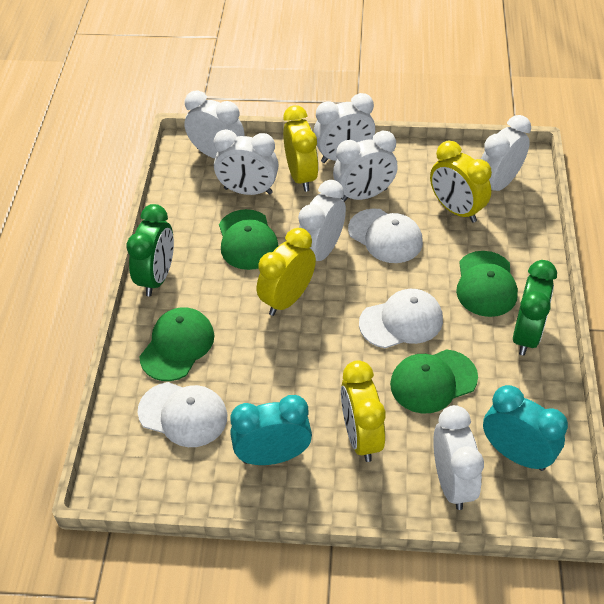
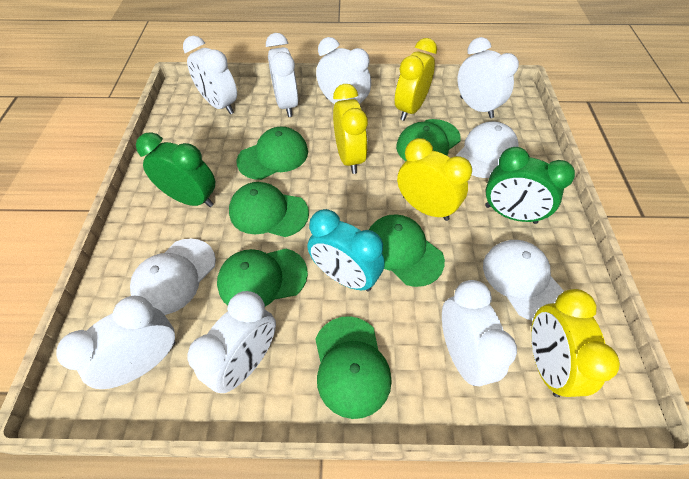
green cap: [139,307,214,381] [219,209,278,270] [390,349,478,413] [456,251,518,317] = 4 -> [217,249,308,307] [229,182,309,237] [237,127,308,180] [315,316,392,419] [369,214,445,287] [396,119,461,161] = 6
turquoise clock: [230,395,312,465] [483,385,568,471] = 2 -> [307,209,385,291] = 1

